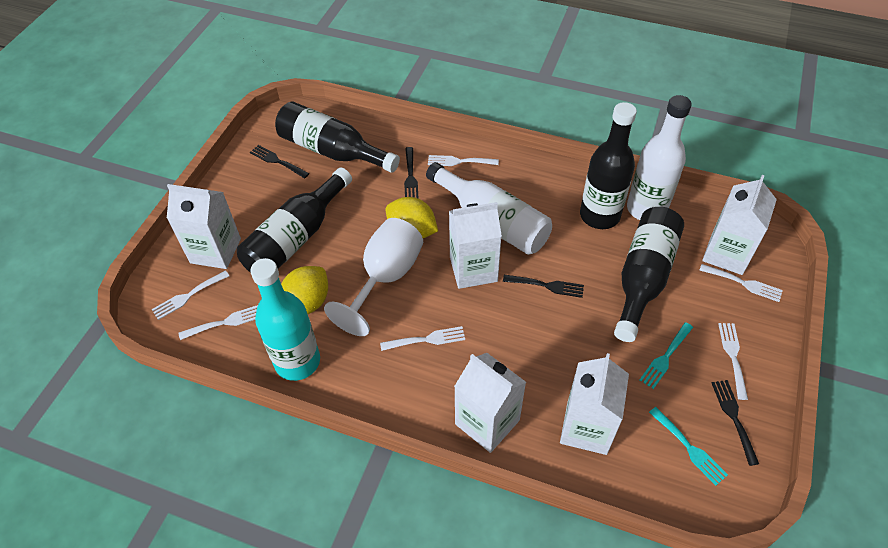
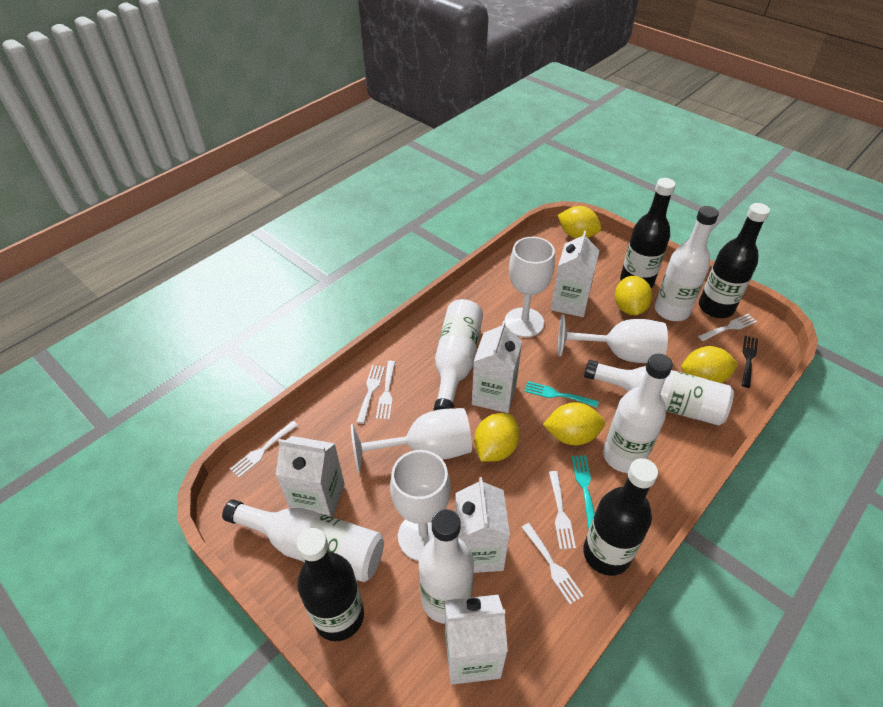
black fork: [250,145,309,179] [404,147,419,199] [503,275,584,298] [712,380,759,466] = 4 -> [742,336,758,388] = 1
turquoise bottle: [250,258,320,381] = 1 -> none = 0
white bottle: [426,162,552,255] [627,95,692,220] = 2 -> [222,499,384,582] [418,509,474,624] [434,299,483,411] [584,360,734,426] [603,354,673,473] [655,206,719,321] = 6
white goblet: [324,218,423,336] = 1 -> [351,408,472,473] [390,450,451,561] [505,237,555,337] [558,314,668,363] = 4
yellow lemon: [281,266,328,314] [385,197,438,238] = 2 -> [474,413,520,462] [543,402,605,445] [558,206,602,238] [615,276,652,315] [682,346,739,383] = 5

